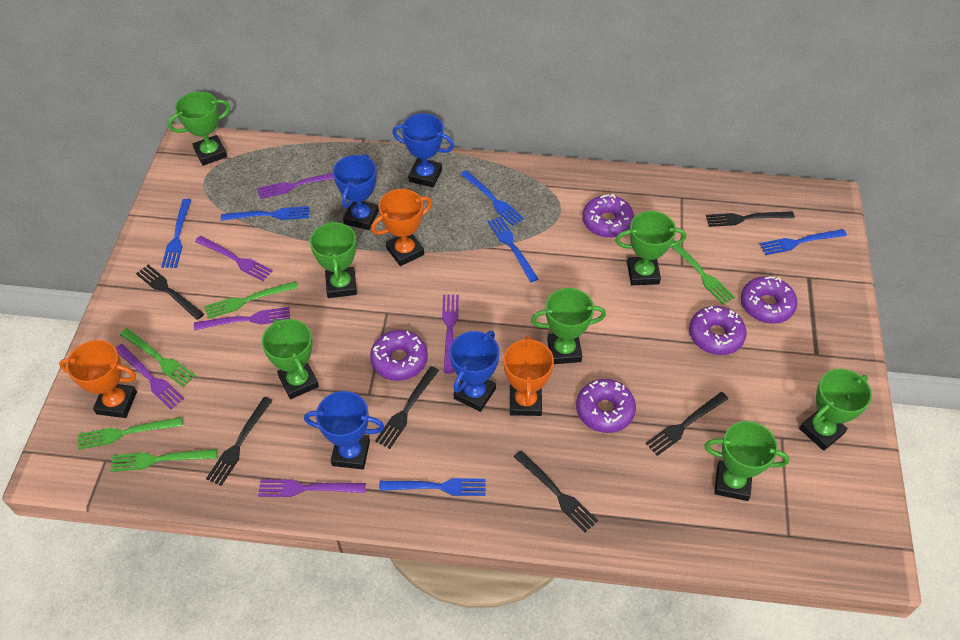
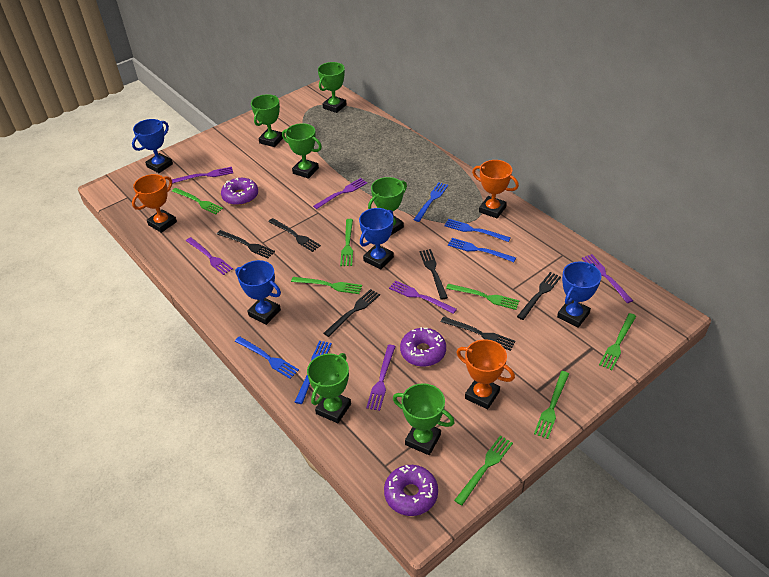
blue fork: [161,199,191,268] [221,206,309,221] [379,478,485,496] [460,170,524,226] [488,217,538,282] [760,229,847,255] = 6 -> [235,336,299,379] [295,341,332,404] [414,182,448,222] [444,219,511,242] [448,238,516,262] = 5
green fork: [78,417,183,450] [110,449,217,472] [120,328,195,387] [204,281,298,319] [672,240,735,304] = 5 -> [172,188,223,214] [291,277,362,294] [340,219,353,266] [446,284,520,310] [454,435,513,506] [534,371,569,439] [599,313,636,370] = 7
green trophy: [168,91,230,166] [262,318,319,399] [310,220,357,298] [531,288,606,364] [615,211,686,285] [704,421,789,501] [799,369,872,451] = 7 -> [251,94,283,147] [282,123,322,179] [307,353,351,423] [318,62,347,113] [368,177,407,236] [393,383,455,455] = 6
purple donut: [370,330,428,381] [576,379,636,433] [583,194,634,238] [689,306,747,355] [741,276,797,324] = 5 -> [221,178,258,205] [384,465,438,516] [400,327,446,367] = 3

